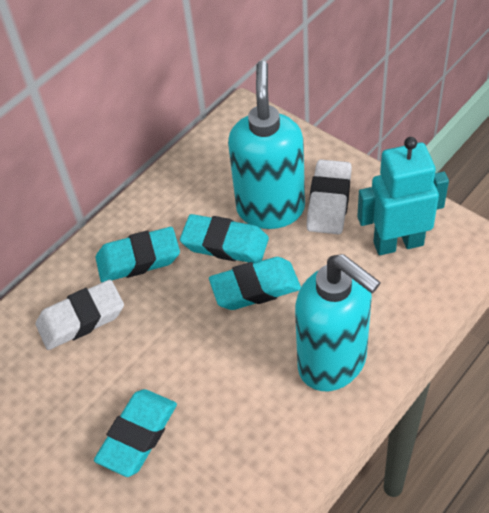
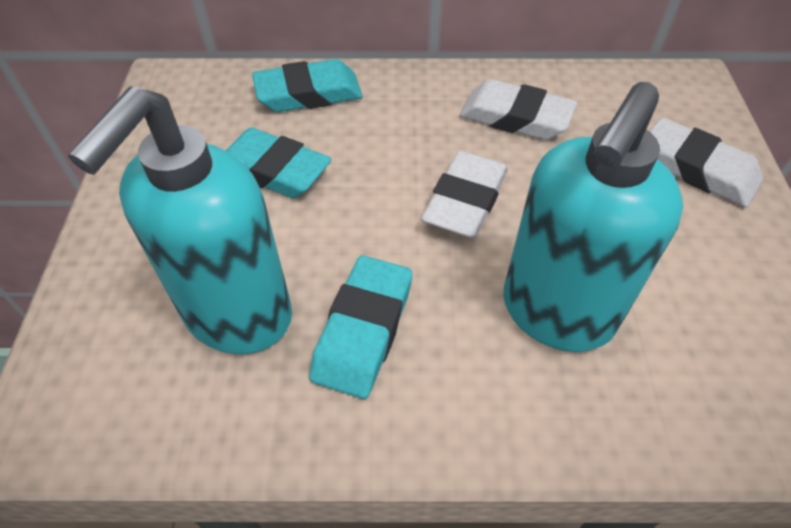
turquoise eraser: [94,389,177,477] [95,227,180,282] [180,214,269,263] [209,257,301,310] = 4 -> [225,128,332,198] [252,59,363,112] [309,256,412,399] = 3
turquoise robot: [357,137,449,255] = 1 -> none = 0
white eraser: [36,280,124,350] [306,159,352,234] = 2 -> [421,151,508,238] [460,79,577,140] [650,117,763,207] = 3

